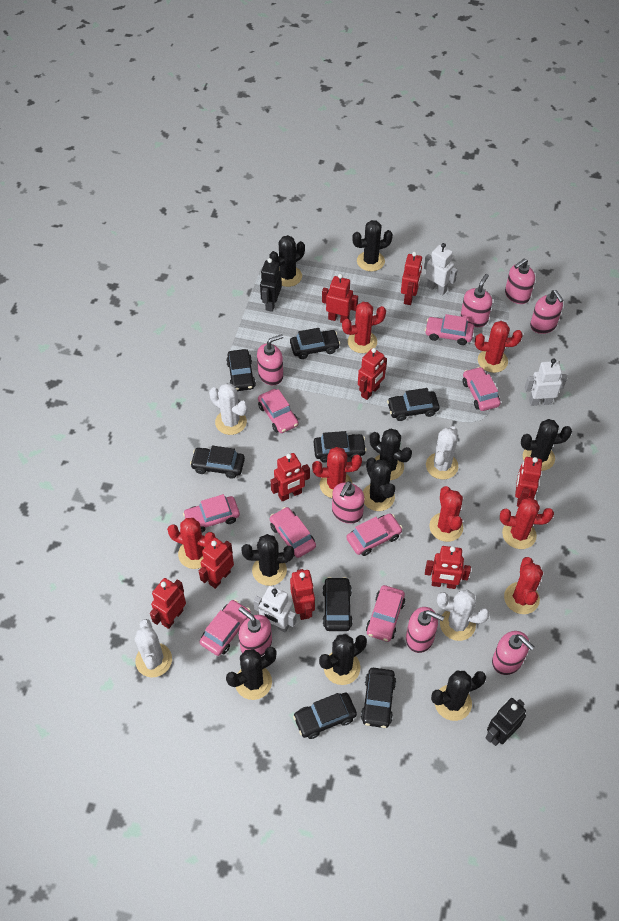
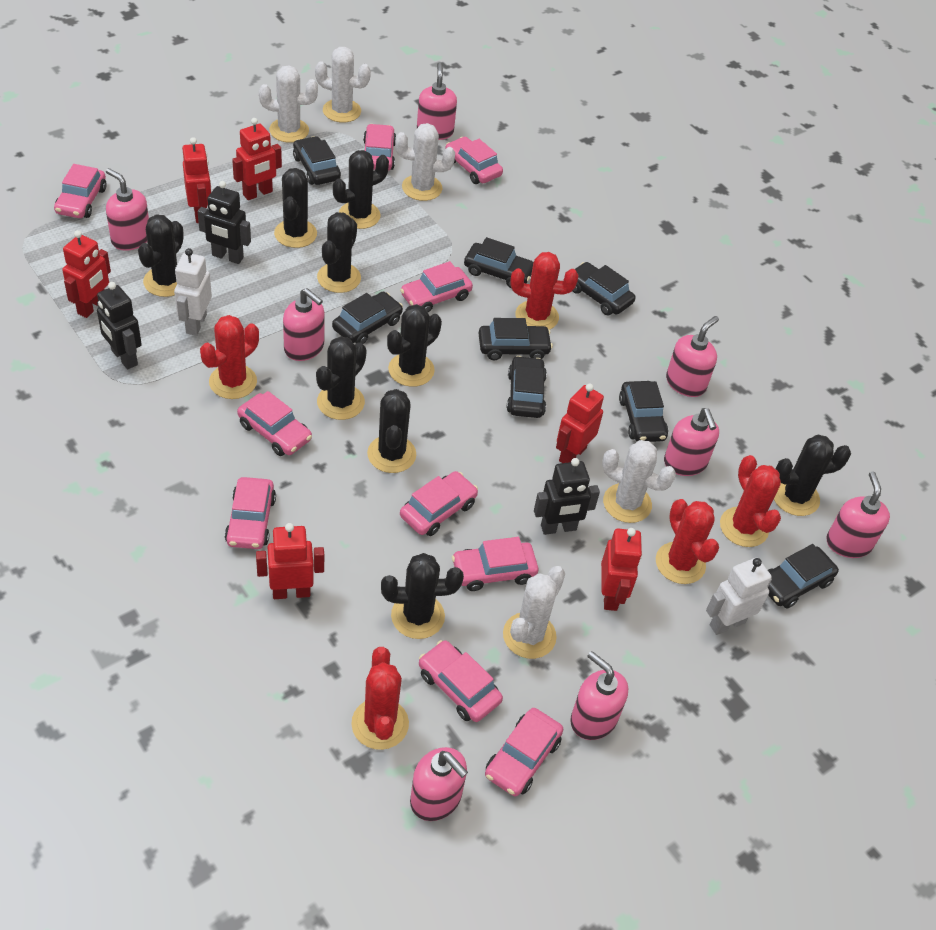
black robot: [260,258,282,312] [485,698,526,746] = 2 -> [97,282,142,369] [198,181,251,264] [534,458,600,535] = 3
pink car: [183,494,240,533] [200,600,251,656] [258,389,298,433] [270,507,316,558] [346,513,403,556] [366,585,405,642] [425,314,474,345] [463,367,501,411] = 8 -> [54,164,107,218] [225,477,276,549] [237,391,312,456] [363,124,396,170] [400,261,473,313] [400,471,478,536] [419,640,503,722] [445,137,503,184] [452,537,538,591] [485,708,563,796] = 10
red cactus: [167,518,216,569] [312,447,362,498] [342,302,386,353] [429,486,463,542] [475,321,523,373] [500,498,554,549] [504,557,543,614] = 7 -> [200,315,259,399] [351,647,409,750] [510,252,578,329] [656,499,719,584] [720,455,781,547] = 5
red robot: [150,578,186,629] [199,538,234,589] [271,453,310,502] [290,569,315,620] [322,274,358,323] [358,348,387,400] [401,252,422,305] [425,546,471,589] [515,457,542,507] = 9 -> [62,230,111,318] [182,137,211,223] [232,118,282,200] [256,523,324,599] [556,384,604,463] [601,528,642,611] = 6
white cactus: [135,619,172,678] [209,383,248,435] [426,426,458,479] [437,590,490,641] = 4 -> [259,65,318,142] [315,47,371,123] [395,123,455,201] [503,566,565,659] [602,440,676,523] = 5
white robot: [253,586,296,633] [424,243,458,295] [525,359,567,406] = 3 -> [174,248,212,336] [706,558,772,635] = 2

